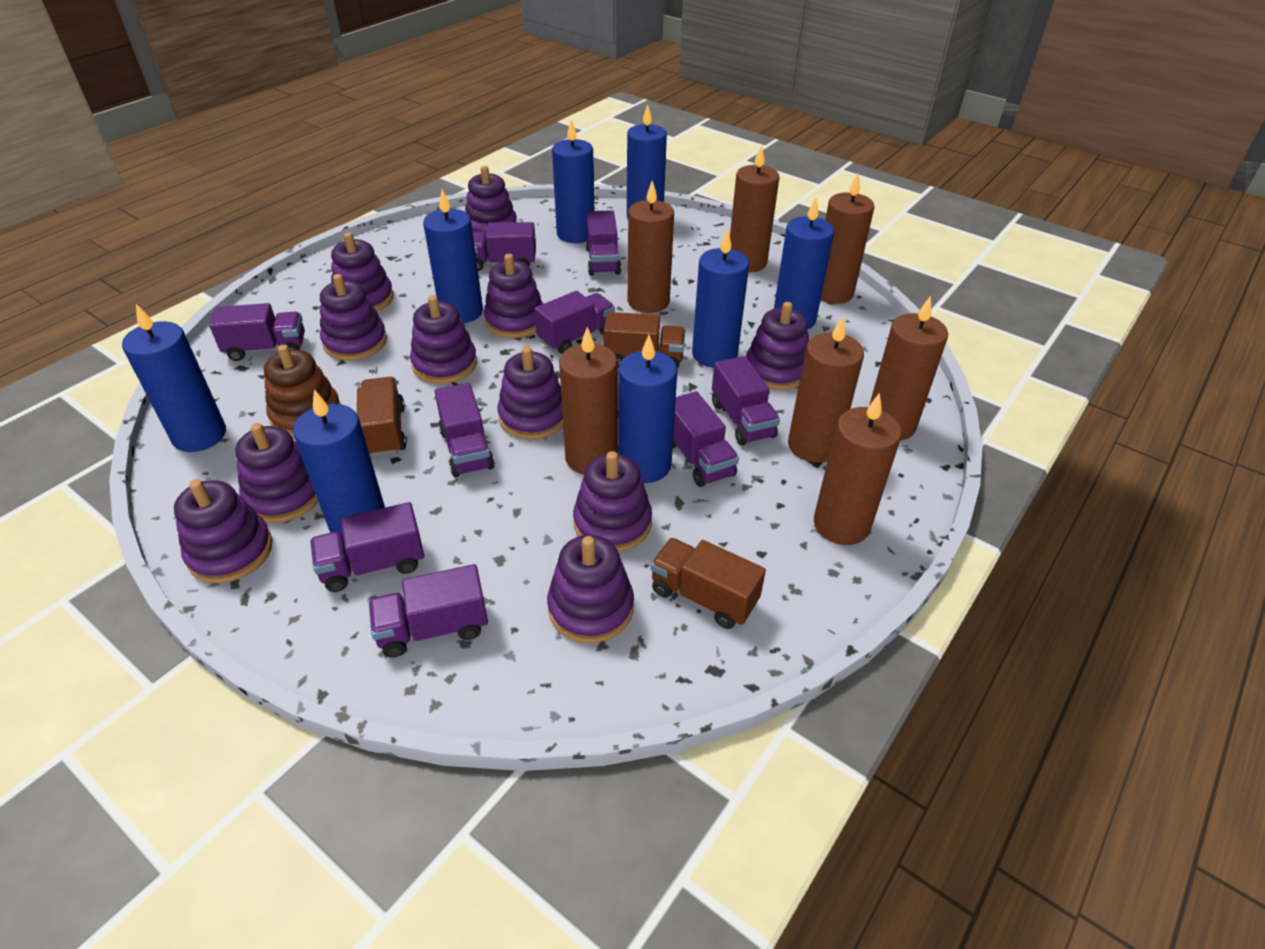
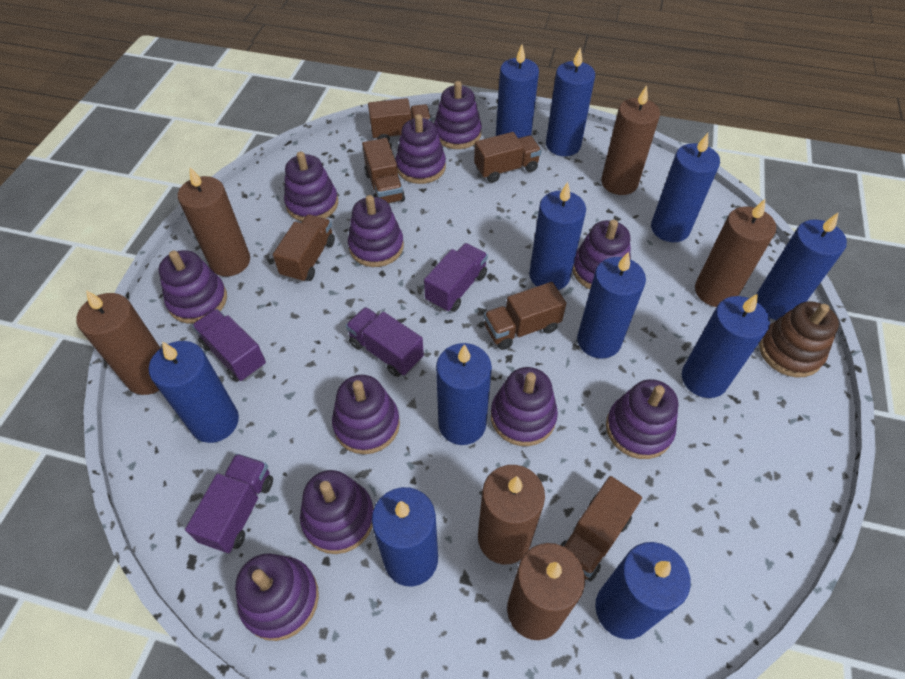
blue candle: [122,304,226,452] [293,389,385,535] [423,190,483,323] [552,119,594,243] [618,335,677,483] [627,104,667,218] [692,229,749,368] [774,198,834,330] = 8 -> [149,341,239,443] [372,487,438,586] [436,343,492,445] [496,45,539,138] [529,182,586,290] [546,48,595,156] [577,252,646,359] [595,542,691,639] [651,133,720,242] [682,294,770,398] [757,213,847,320] = 11
brown candle: [559,327,618,475] [628,181,674,313] [730,145,779,272] [788,316,864,463] [814,393,901,545] [821,174,875,304] [869,296,948,440] = 7 -> [76,290,161,395] [178,167,250,276] [478,465,545,564] [507,543,585,640] [601,85,660,195] [695,199,776,307] = 6
brown truck: [357,377,406,457] [603,312,685,368] [650,538,766,629] = 3 -> [273,214,335,283] [362,138,405,204] [368,98,431,141] [474,132,541,183] [484,282,566,350] [560,476,642,581] = 6
purple truck: [209,303,305,361] [310,502,424,592] [368,564,488,658] [435,383,495,477] [473,222,536,271] [534,291,615,354] [585,210,621,276] [673,391,739,487] [712,356,780,445] = 9 -> [185,454,273,553] [192,309,266,382] [346,307,424,377] [424,243,488,312] = 4

